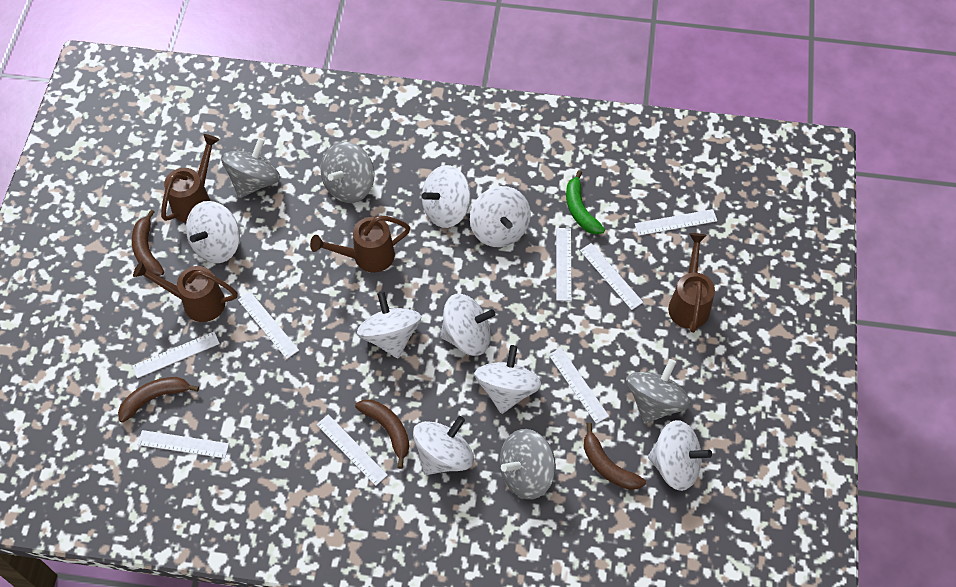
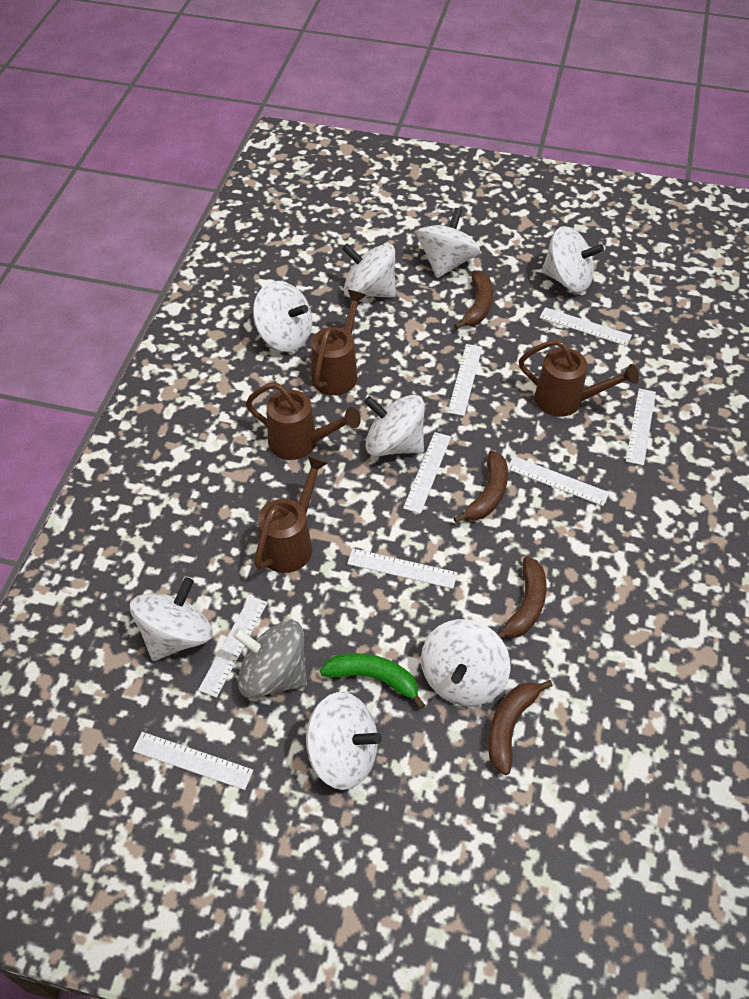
grey spinning top: [221,138,280,198] [321,141,375,203] [499,429,556,499] [627,359,691,424] = 4 -> [233,620,307,698] = 1

